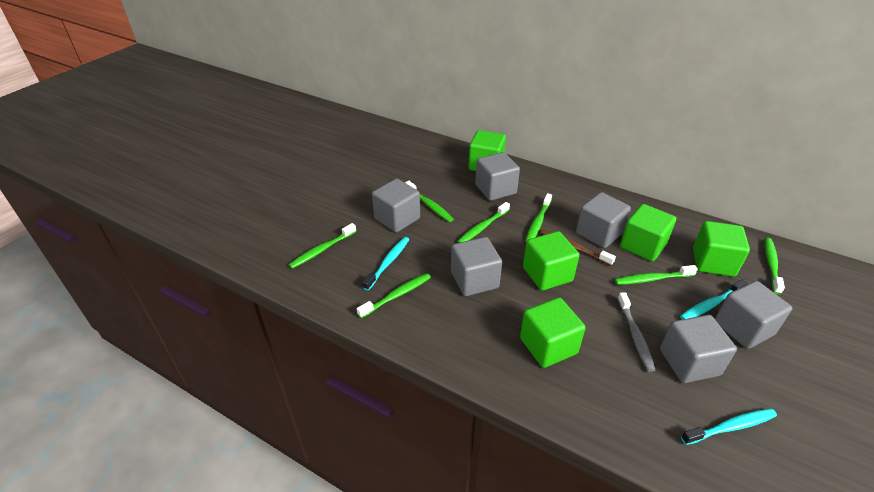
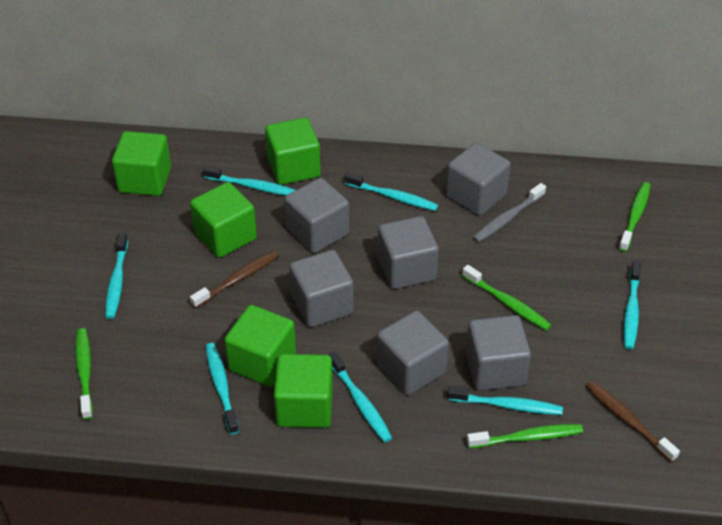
brown toothbrush: [541,229,616,266] = 1 -> [190,250,279,308] [586,381,680,462] = 2
green toothbrush: [289,223,356,269] [357,273,431,318] [405,181,454,222] [457,202,510,243] [526,193,552,242] [615,265,698,285] [765,238,785,295] = 7 -> [76,328,93,420] [462,265,551,331] [467,424,583,448] [619,182,651,252] = 4
turquoise toothbrush: [362,237,410,291] [680,279,748,319] [681,408,777,445] = 3 -> [105,233,128,319] [203,166,296,196] [206,343,239,435] [329,351,392,443] [345,172,438,211] [447,386,563,415] [623,261,641,349] = 7

